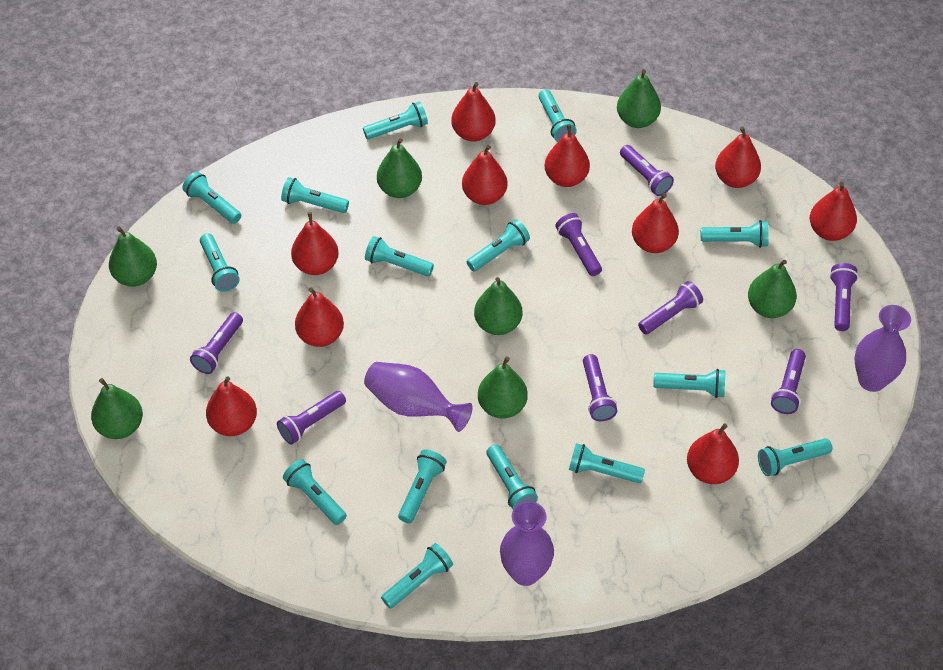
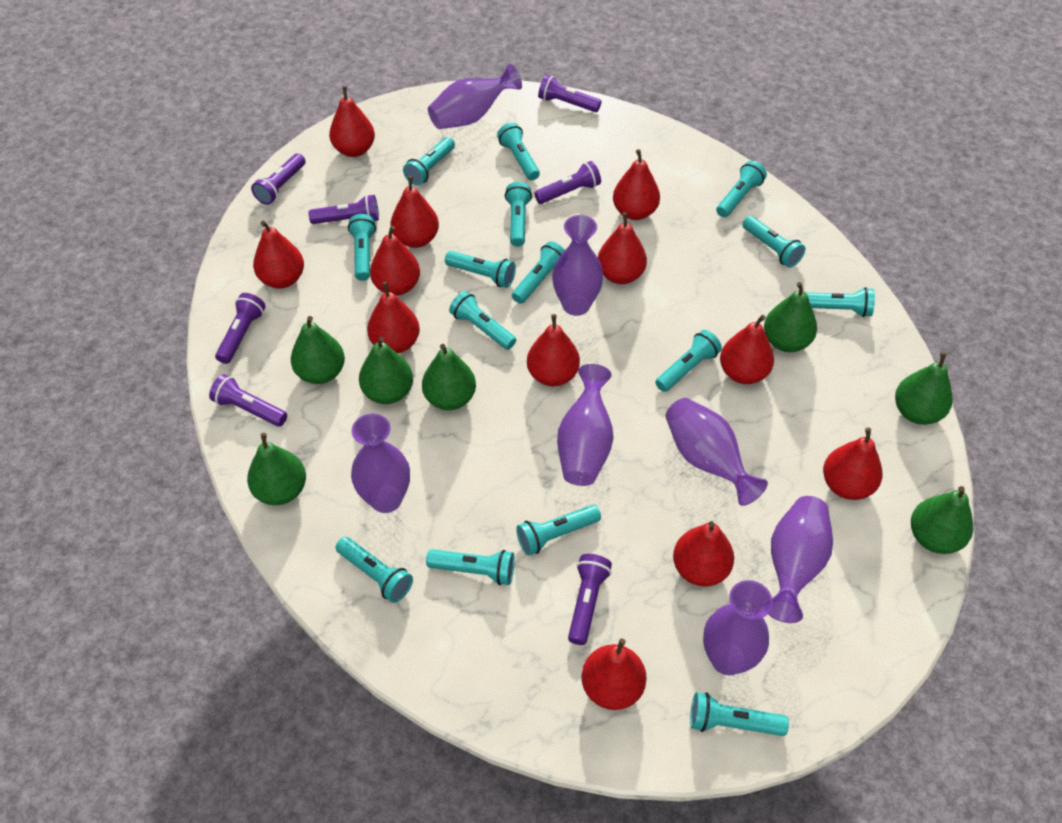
purple flashlight: [190,312,243,374] [277,391,346,444] [555,213,602,276] [583,354,617,421] [620,145,674,196] [638,281,703,335] [771,349,806,414] [830,263,858,331] = 8 -> [209,374,287,427] [215,293,266,364] [251,153,306,205] [308,195,379,224] [534,161,601,204] [538,75,601,112] [568,554,612,645] = 7
purple vase: [364,362,473,432] [500,501,554,586] [855,305,911,392] = 3 -> [351,413,410,513] [428,64,522,129] [552,215,604,316] [557,364,613,486] [665,398,768,506] [703,580,773,675] [768,496,833,623] = 7
red pear: [206,377,257,436] [291,212,339,275] [295,287,344,347] [451,82,496,142] [462,145,507,205] [545,124,590,187] [632,193,679,253] [687,423,739,484] [715,127,761,188] [810,182,857,241] = 10 -> [253,221,304,288] [329,86,375,157] [367,282,420,353] [370,226,420,296] [390,176,439,248] [527,314,580,386] [581,638,647,710] [598,212,647,284] [613,149,660,220] [673,521,734,587] [720,315,774,384] [823,428,882,500] = 12

